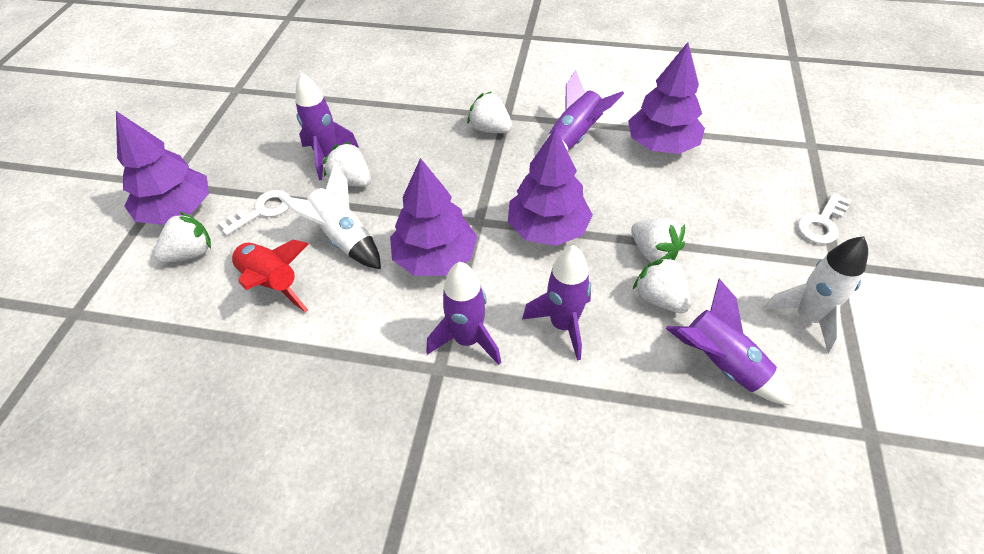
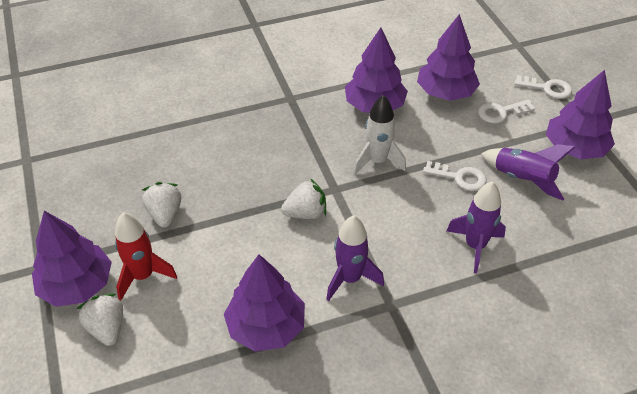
purple rocket: [295,72,359,180] [426,262,501,365] [522,245,591,361] [545,70,624,152] [665,278,793,406] = 5 -> [326,215,384,301] [447,181,506,273] [481,144,575,200] = 3
purple tree: [116,111,209,225] [390,158,477,276] [508,127,593,246] [628,42,705,154] = 4 -> [32,211,112,307] [224,254,305,352] [345,28,408,113] [417,14,480,101] [546,70,615,159] = 5
white key: [218,190,290,236] [798,193,851,244] = 2 -> [423,161,487,191] [478,100,535,123] [514,75,572,99] = 3
white rocket: [279,163,381,269] [764,236,868,354] = 2 -> [353,95,406,175] = 1
white strawberry: [154,212,211,263] [323,141,371,187] [467,92,512,133] [631,218,685,262] [633,256,691,313] = 5 -> [77,293,123,346] [142,182,181,228] [281,178,326,219] = 3

